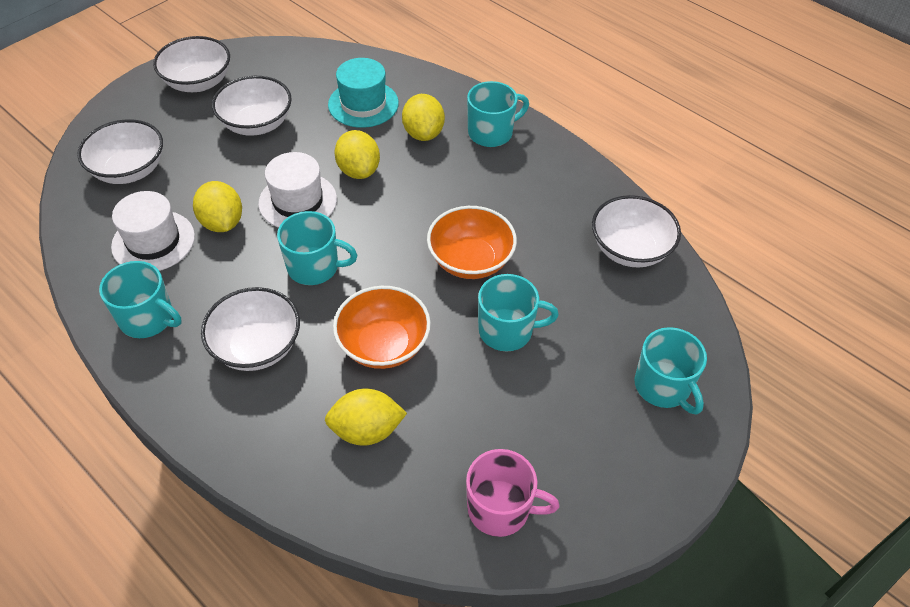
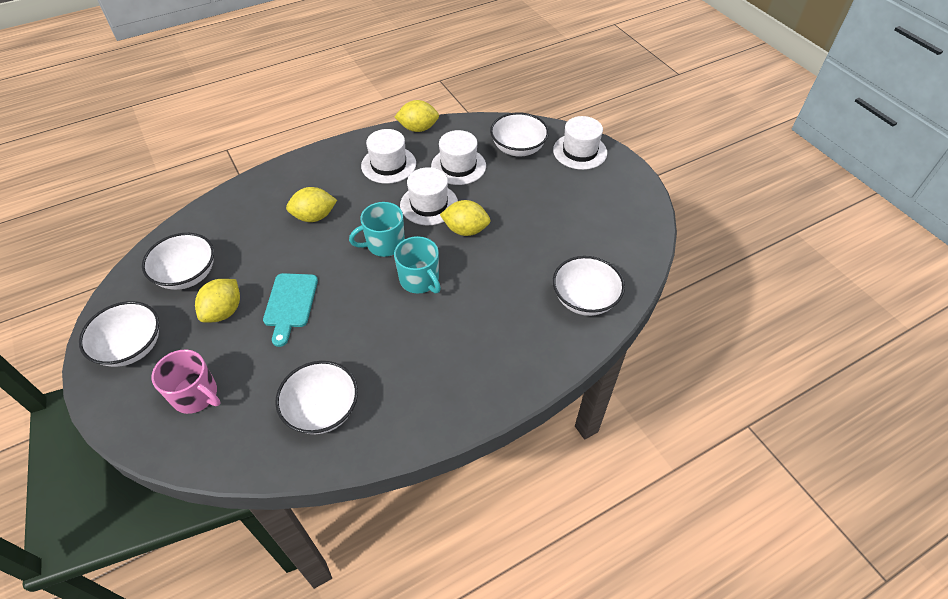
orange bowl: [333,286,431,369] [427,206,517,279] = 2 -> none = 0
turquoise cutting board: none = 0 -> [263,273,318,347] = 1
turquoise hat: [328,58,399,128] = 1 -> none = 0
turquoise mug: [99,261,182,338] [277,211,357,285] [467,81,529,147] [478,274,559,351] [634,327,707,415] = 5 -> [349,202,405,257] [394,236,441,294] = 2
white hat: [111,191,195,271] [258,152,337,228] = 2 -> [361,129,416,184] [400,167,458,225] [431,130,486,185] [553,116,607,170] = 4

